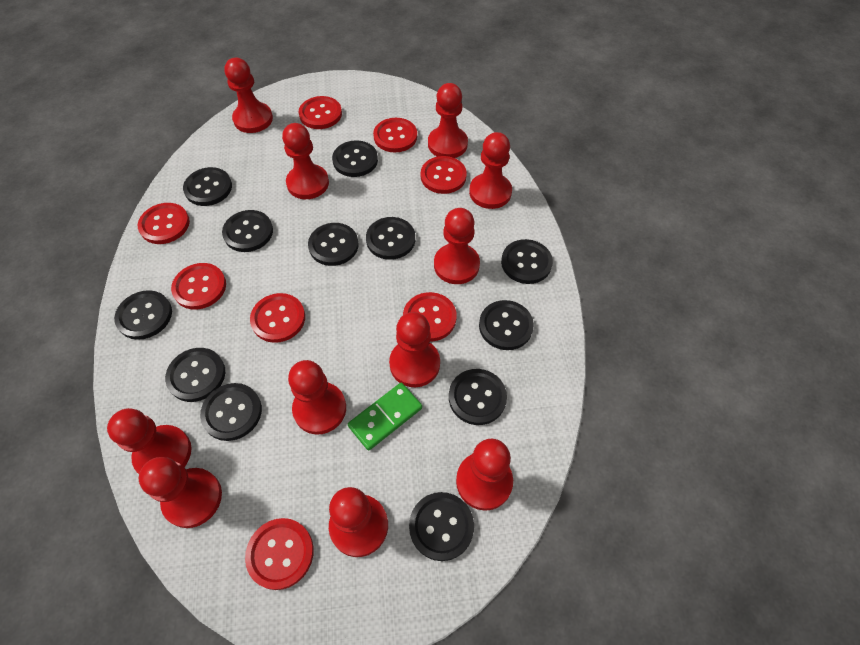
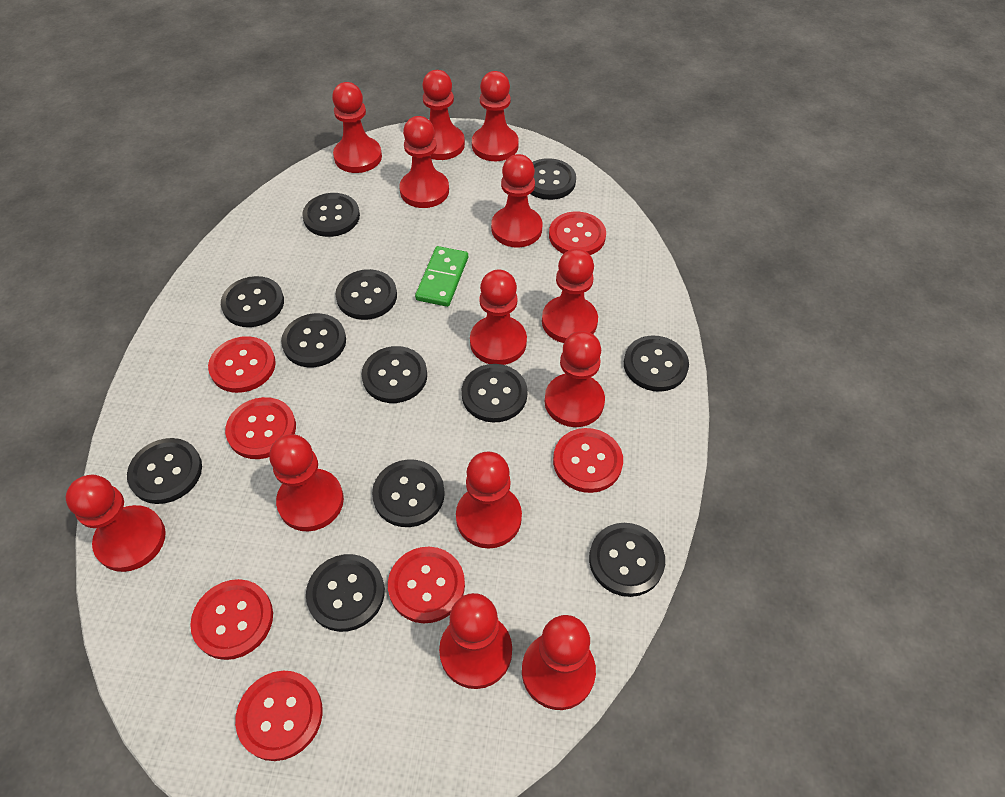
red button: [138,203,190,244] [171,263,226,310] [245,518,314,590] [250,293,305,343] [298,96,342,129] [373,118,417,152] [403,292,457,342] [421,156,467,194] = 8 -> [190,579,273,660] [208,336,276,393] [225,397,296,459] [235,671,323,761] [388,547,465,623] [549,211,606,255] [553,428,623,493] = 7
red pawn: [107,408,192,474] [139,457,222,528] [224,58,273,133] [282,123,329,199] [288,360,346,435] [329,487,388,557] [389,312,440,387] [428,83,468,158] [434,208,480,284] [456,439,513,511] [469,132,512,209] = 11 -> [66,475,166,572] [269,434,344,531] [332,82,382,173] [399,116,449,208] [422,70,465,160] [439,593,512,689] [456,451,522,549] [470,269,527,365] [472,71,519,161] [491,154,542,248] [522,615,596,710] [542,248,598,343] [545,331,605,427] = 13

